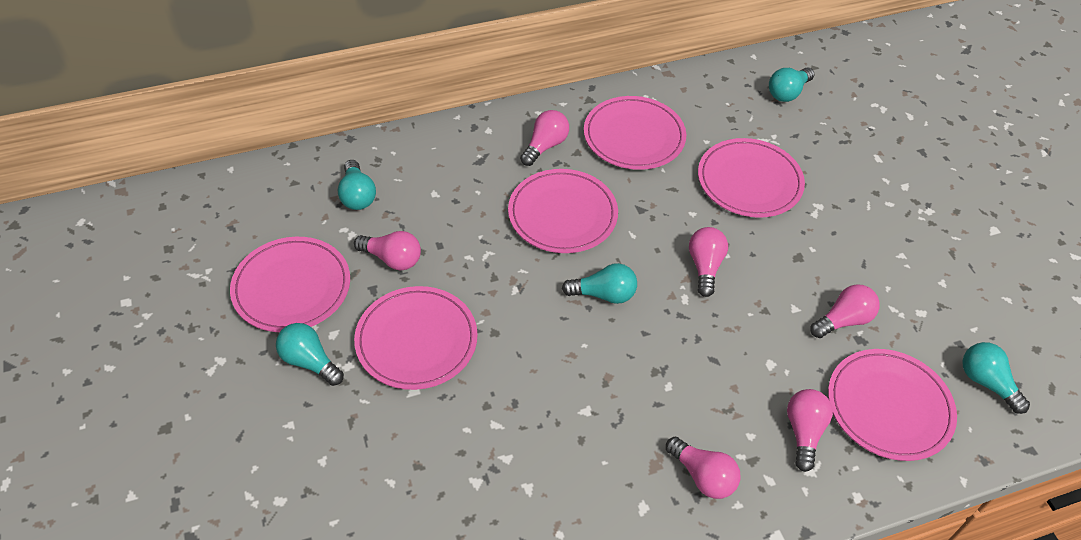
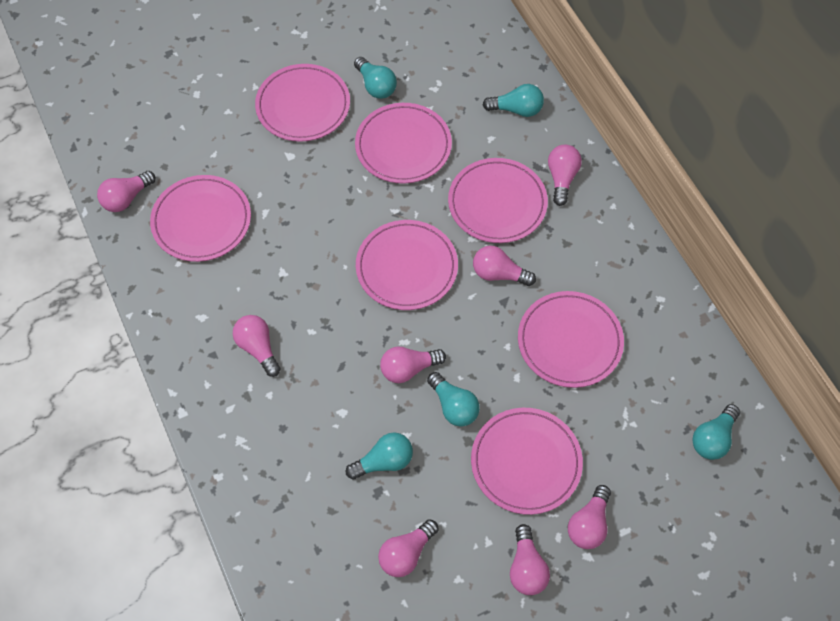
pink light bulb: [354,231,421,270] [520,110,569,166] [666,437,741,499] [689,227,728,297] [787,389,833,472] [810,284,880,338] = 6 -> [97,171,156,212] [233,315,281,377] [378,519,438,577] [380,346,446,383] [473,245,536,286] [510,524,550,595] [548,145,582,206] [568,485,611,549] = 8
pink plate: [230,237,350,332] [354,286,478,390] [508,169,618,253] [584,96,686,170] [698,138,805,218] [828,349,957,461] = 6 -> [150,175,251,262] [255,64,350,142] [355,103,452,184] [356,220,458,310] [448,158,548,243] [471,408,583,515] [518,291,624,388] = 7

